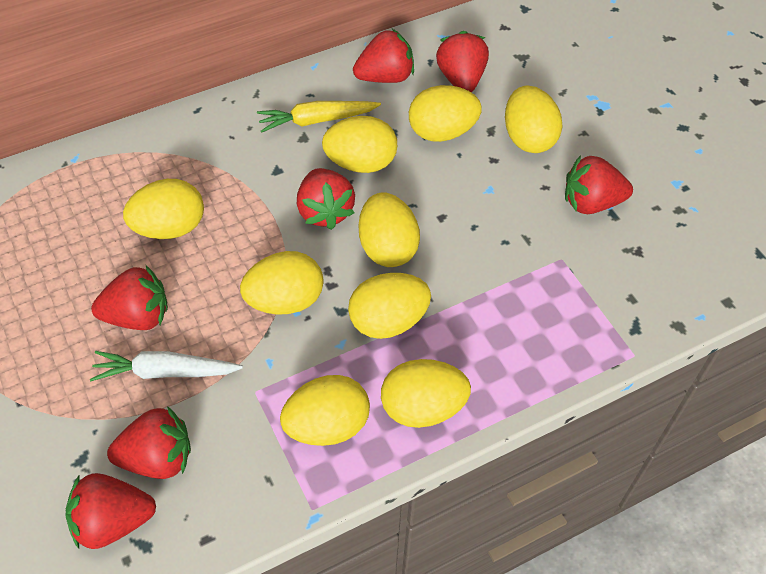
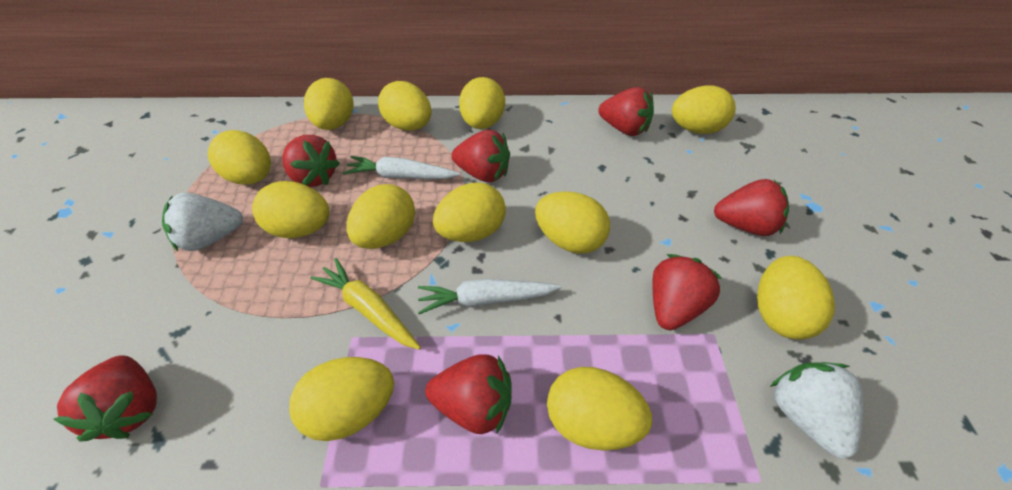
white carrot: [90,351,243,382] = 1 -> [343,156,460,180] [418,279,562,314] = 2
white strawberry: none = 0 -> [162,193,243,251] [770,362,863,458] = 2
yellow egg: [123,179,204,239] [240,251,324,315] [280,375,370,446] [322,116,397,173] [348,273,431,339] [359,192,420,267] [381,359,471,428] [409,85,481,142] [505,85,563,153] = 9 -> [208,130,271,185] [252,181,329,238] [289,357,394,441] [304,78,354,130] [347,184,415,249] [378,81,432,131] [433,182,506,242] [459,77,505,129] [535,191,610,254] [547,367,652,451] [672,85,736,134] [757,256,835,340] = 12

